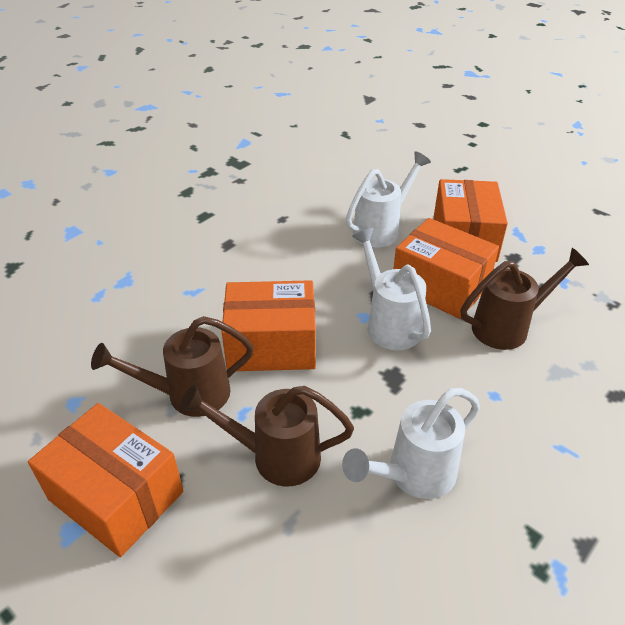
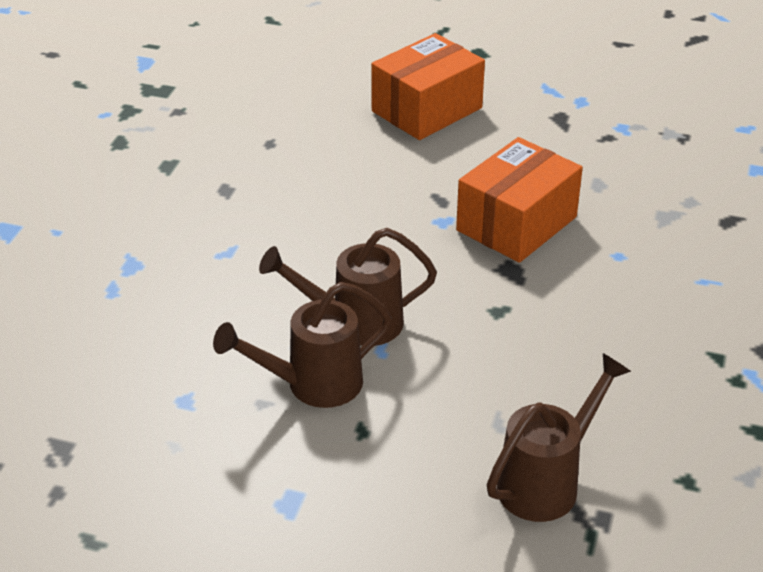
orange box: [28,403,183,557] [222,280,316,371] [394,218,499,319] [434,179,508,262] = 4 -> [371,33,485,140] [456,137,583,263] = 2
white watering can: [342,388,480,499] [346,151,431,247] [352,228,431,350] = 3 -> none = 0

